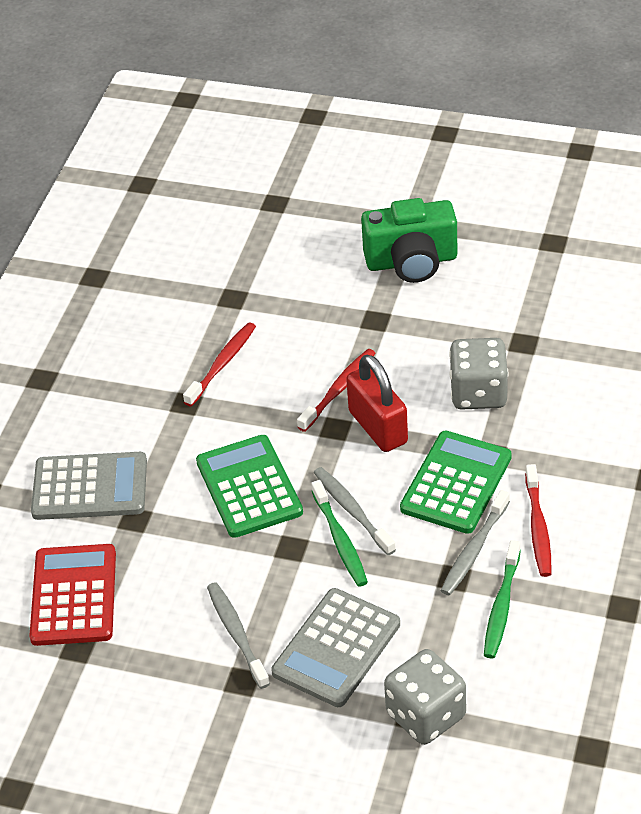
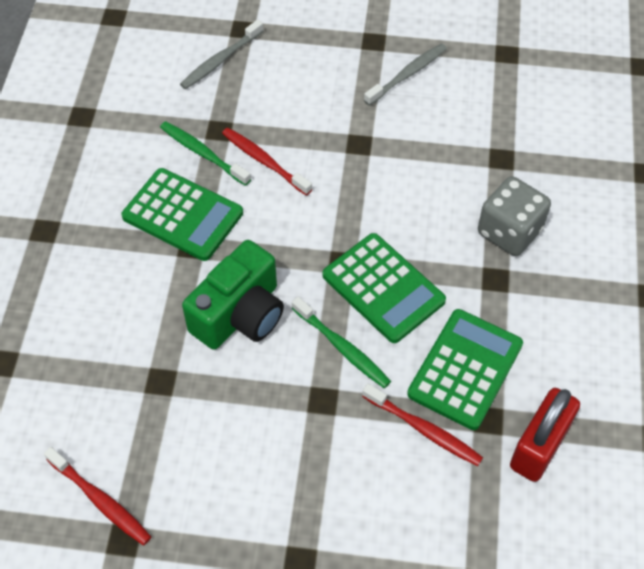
green calculator: [196,435,303,538] [400,431,512,534] = 2 -> [121,168,243,261] [323,233,446,343] [407,309,523,430] = 3
grey calculator: [31,452,147,520] [271,588,400,707] = 2 -> none = 0
grey dice: [384,649,466,745] [449,338,508,410] = 2 -> [478,176,551,256] = 1
grey toothbrush: [207,582,270,689] [314,467,396,555] [441,490,510,595] = 3 -> [180,20,264,89] [364,43,447,106] = 2
red calculator: [29,544,116,646] = 1 -> none = 0

